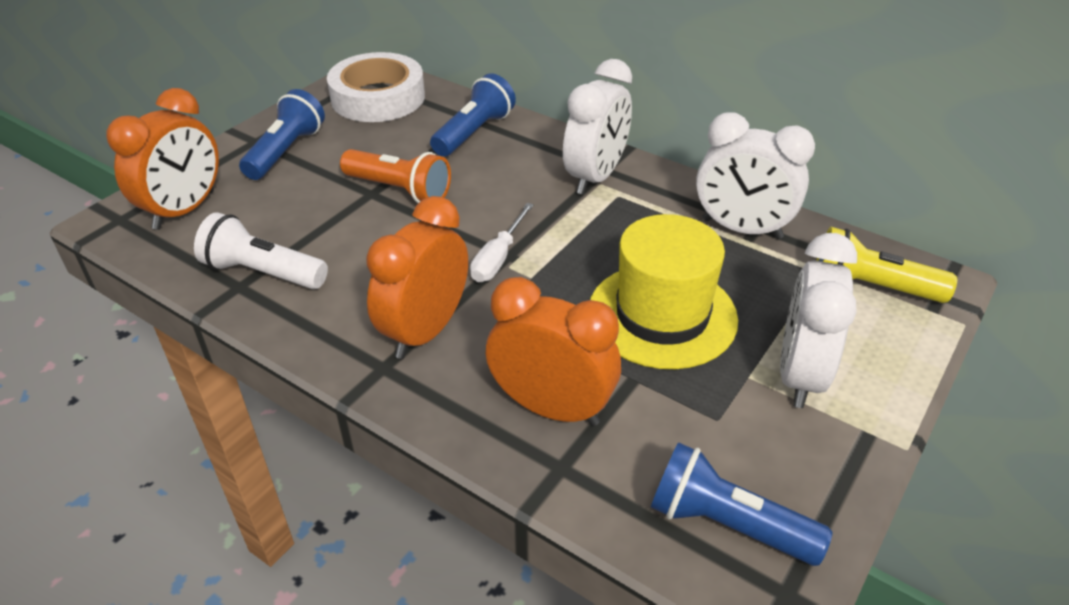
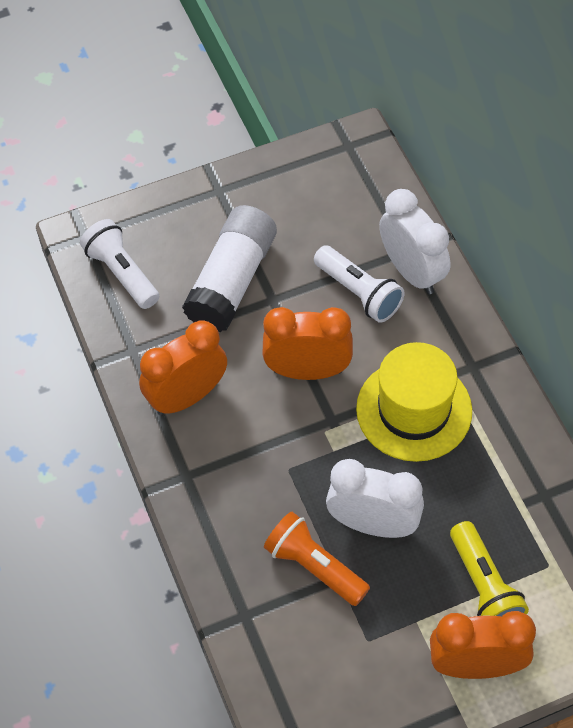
blue flashlight: [239,89,325,180] [430,73,516,157] [651,442,832,566] = 3 -> none = 0
white clock: [563,59,632,194] [696,112,815,239] [780,233,857,408] = 3 -> [326,459,424,538] [379,189,451,295] = 2
white flashlight: [194,212,328,289] = 1 -> [80,219,159,309] [314,245,405,323] = 2
white glue stick: none = 0 -> [182,205,277,332] = 1
white screwdriver: [470,203,534,282] = 1 -> none = 0
white tape: [327,52,425,122] = 1 -> none = 0

